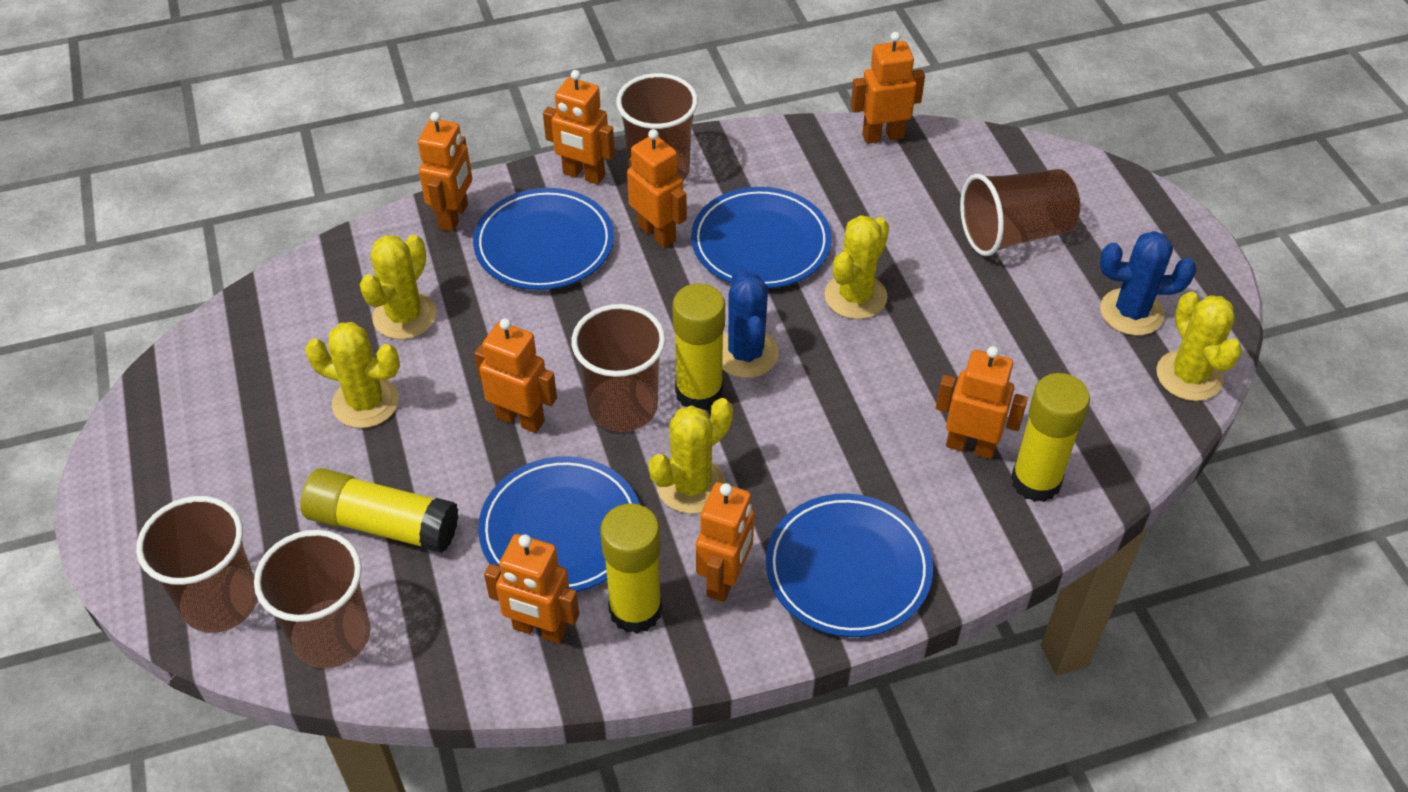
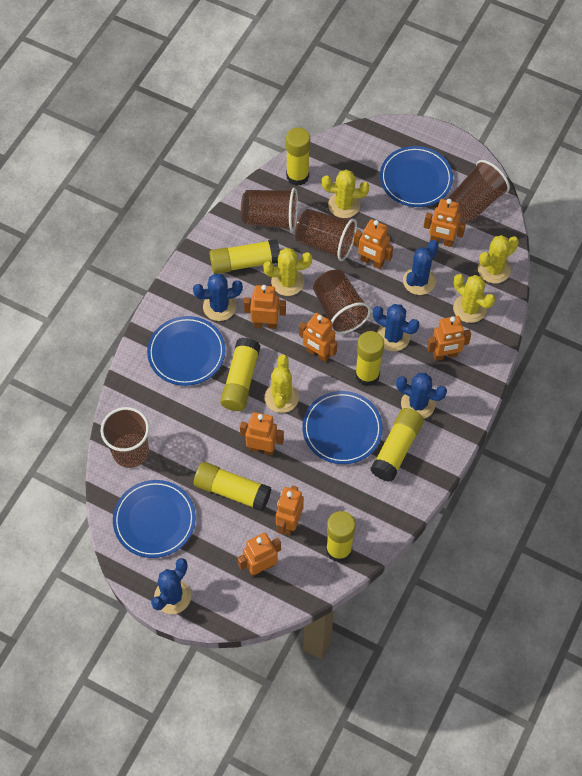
blue cactus: [722,269,779,378] [1100,231,1196,336] = 2 -> [151,558,191,614] [193,273,243,321] [373,304,420,351] [396,373,447,419] [403,240,439,295] = 5
yellow glue stick: [300,468,458,553] [600,503,662,634] [672,283,725,410] [1011,373,1090,502] = 4 -> [194,462,271,511] [209,239,280,274] [220,337,261,411] [286,128,310,186] [326,511,356,562] [355,331,384,386] [370,408,424,482] = 7

